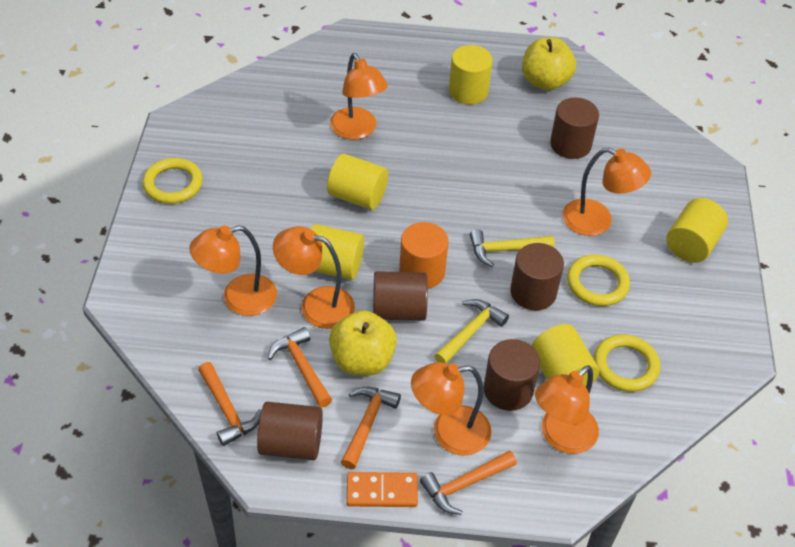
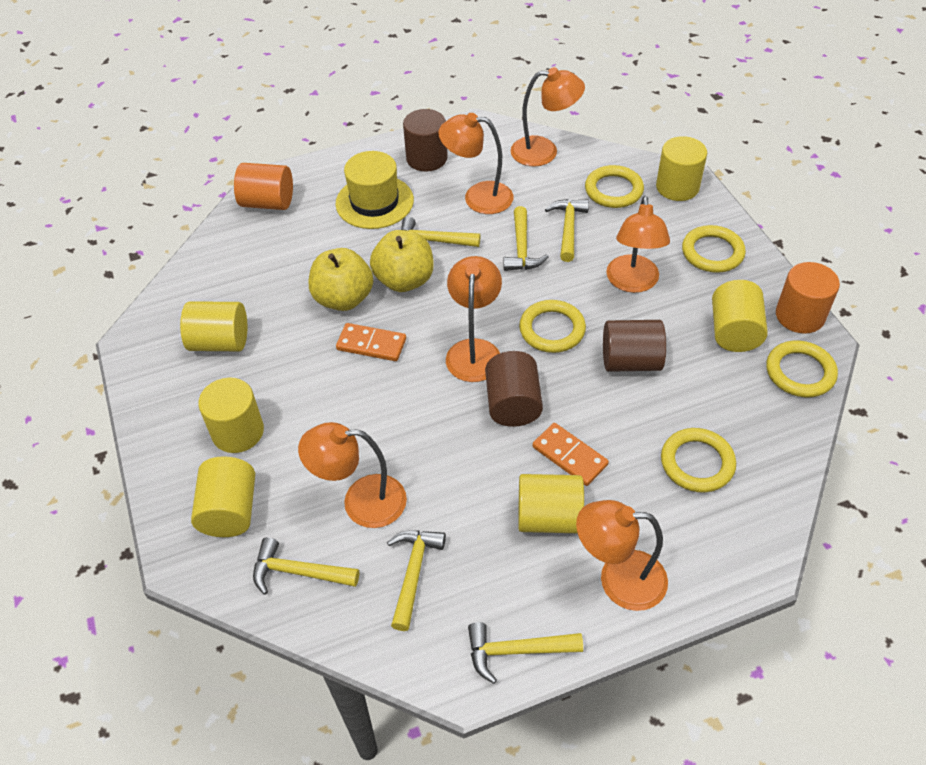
brown cylinder: [257,402,323,460] [373,271,428,320] [484,339,540,411] [510,243,564,310] [550,98,599,159] = 5 -> [403,109,448,171] [485,351,543,427] [603,320,666,372] = 3
orange cylinder: [399,222,448,289] = 1 -> [234,163,293,210] [776,262,840,334] = 2
orange domino: [347,472,418,507] = 1 -> [336,323,406,361] [533,423,609,486] = 2
orange hammer: [198,362,261,446] [268,327,332,408] [341,387,401,469] [420,450,517,515] = 4 -> none = 0
yellow cylinder: [311,224,364,280] [327,154,388,210] [449,45,493,104] [532,324,599,386] [666,198,728,263] = 5 -> [180,301,247,351] [191,456,255,537] [198,378,264,453] [518,474,584,533] [656,136,707,201] [712,280,768,352] = 6
yellow hammer: [434,299,509,363] [470,229,555,267] = 2 -> [253,537,359,595] [387,530,446,631] [401,217,480,247] [468,622,583,684] [504,206,549,271] [545,199,589,262] = 6
yellow hat: none = 0 -> [335,151,414,229] = 1
yellow ring: [143,158,203,204] [567,255,630,306] [594,334,660,392] = 3 -> [519,300,586,353] [585,165,644,208] [661,428,736,492] [682,225,746,273] [766,341,838,397] = 5

